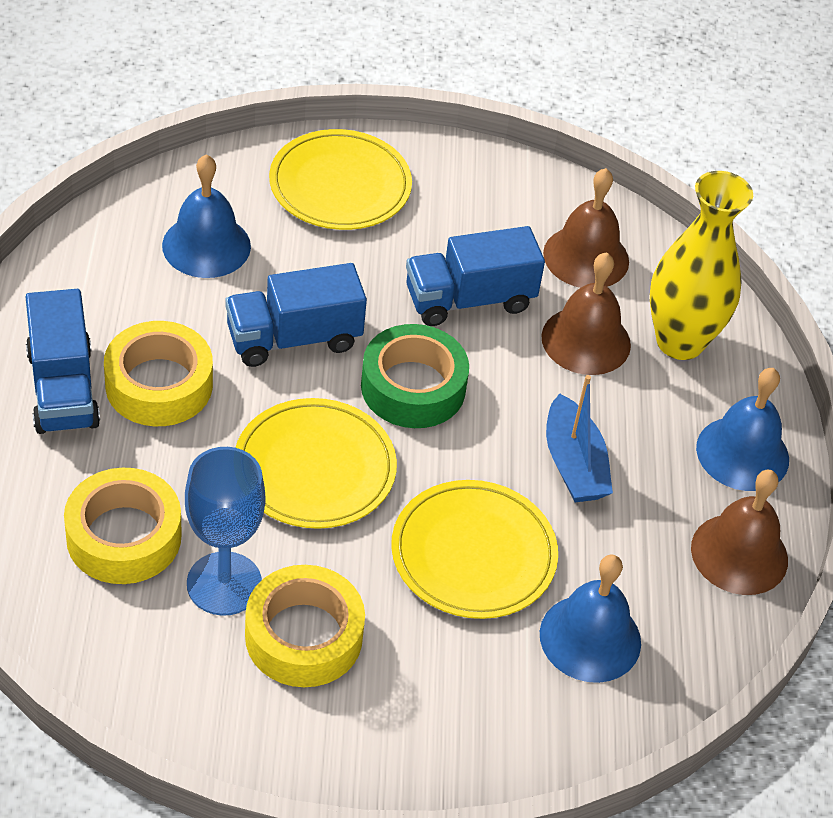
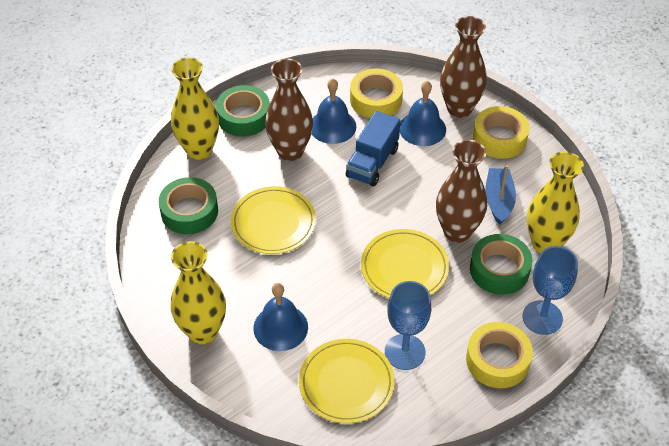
blue goblet: [185,447,265,616] = 1 -> [385,281,431,370] [522,246,578,335] = 2
blue truck: [26,289,100,434] [225,263,367,367] [406,226,545,326] = 3 -> [346,111,400,187] = 1
brown bell: [542,252,631,375] [543,168,629,288] [691,470,788,595] = 3 -> none = 0
brown vase: none = 0 -> [265,59,313,161] [436,140,487,243] [440,16,487,118] = 3
green tape: [361,324,469,428] = 1 -> [159,177,218,234] [216,85,270,137] [470,234,532,295] = 3
yellow vase: [650,171,753,360] = 1 -> [171,57,219,160] [171,241,226,344] [527,152,584,253] = 3

